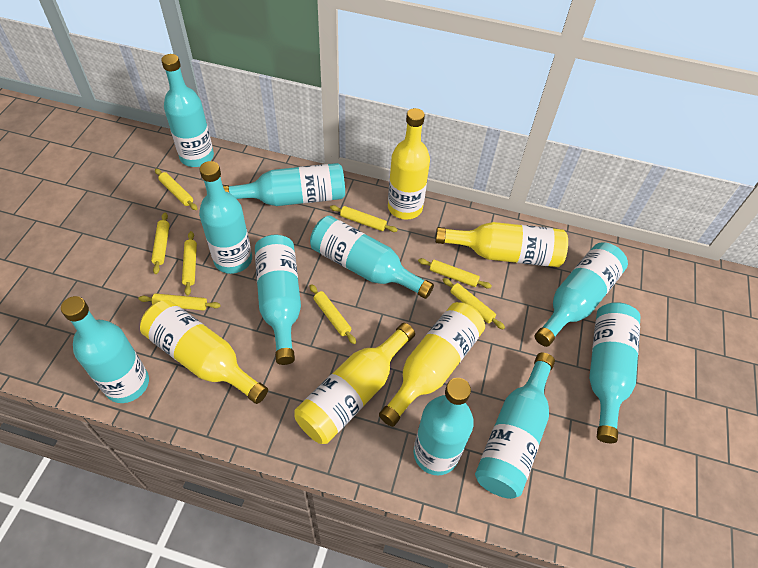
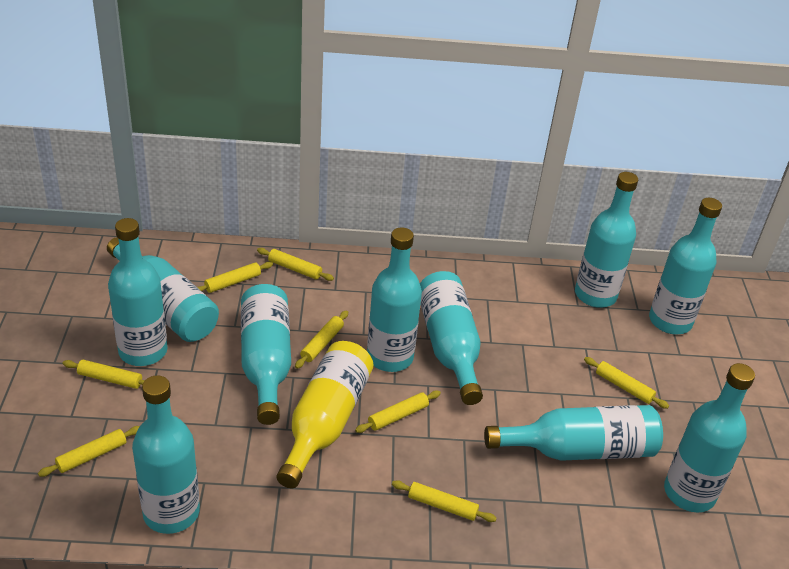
yellow bottle: [140,300,268,404] [294,323,415,444] [379,302,485,427] [388,108,430,220] [435,222,568,267] = 5 -> [276,341,373,489] = 1

